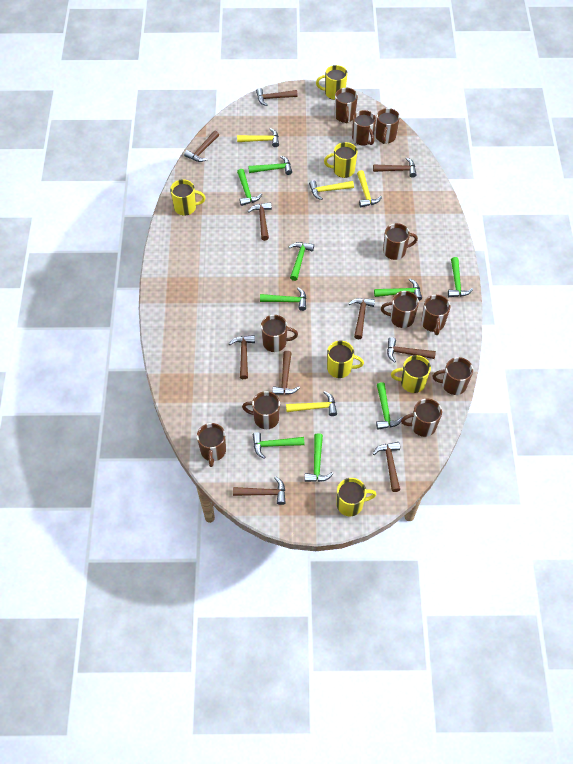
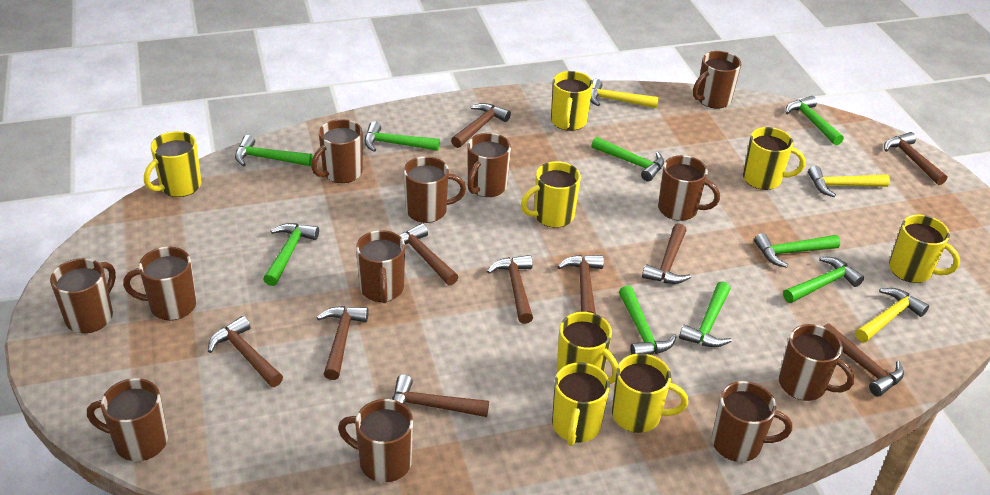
brown mug: [197,423,226,467] [242,391,280,429] [261,315,298,352] [335,88,358,123] [352,110,376,146] [375,108,400,144] [381,291,419,328] [383,223,418,260] [401,399,442,437] [421,295,450,335] [433,357,473,395] = 11 -> [50,258,116,333] [87,378,168,461] [123,246,197,320] [311,119,363,183] [338,399,413,482] [356,230,405,303] [404,156,466,223] [467,133,511,197] [658,155,720,221] [693,51,741,109] [712,381,792,462] [779,324,854,401] = 12
yellow hammer: [237,128,279,147] [286,391,337,416] [309,180,354,200] [357,170,382,207] = 4 -> [590,79,659,108] [808,166,890,197] [855,288,929,343] = 3
yellow mug: [170,179,205,216] [316,65,348,100] [324,142,358,178] [327,341,364,378] [336,478,377,516] [391,355,431,393] = 6 -> [144,131,201,197] [521,161,581,228] [551,71,593,131] [552,362,610,446] [557,312,618,384] [612,353,688,433] [743,127,805,190] [889,215,960,283] = 8

